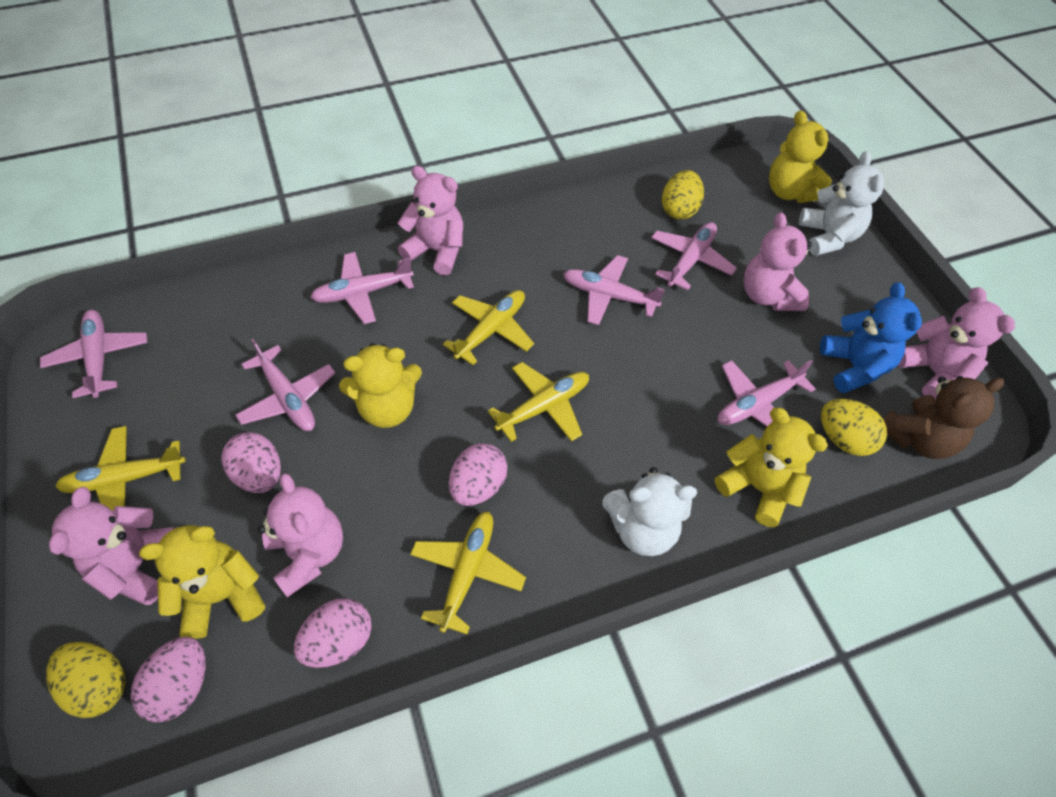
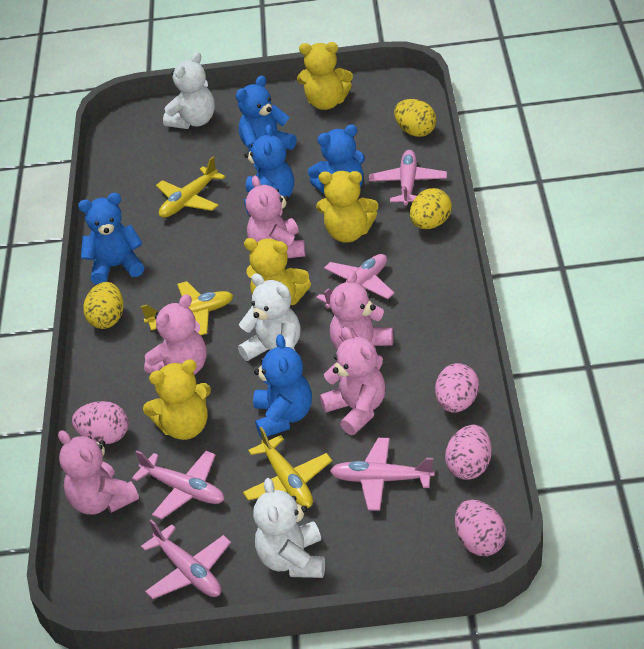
blue teddy bear: [820,282,922,393] = 1 -> [78,193,144,285] [236,75,297,152] [244,125,294,214] [253,334,312,438] [308,124,365,195] = 5
brown teddy bear: [883,376,1004,459] = 1 -> none = 0
pink plane: [40,310,147,398] [235,339,335,431] [310,252,414,324] [563,255,665,325] [651,222,737,290] [718,360,816,426] = 6 -> [132,451,224,520] [141,519,231,599] [316,254,395,308] [330,438,435,511] [369,150,447,205] = 5
white teddy bear: [602,467,697,556] [799,151,884,256] = 2 -> [163,52,215,129] [238,273,300,361] [253,478,325,578] = 3
yellow plane: [55,426,186,511] [410,511,526,634] [443,290,534,365] [488,362,589,442] = 4 -> [141,281,233,335] [156,157,226,218] [243,427,332,508] = 3

